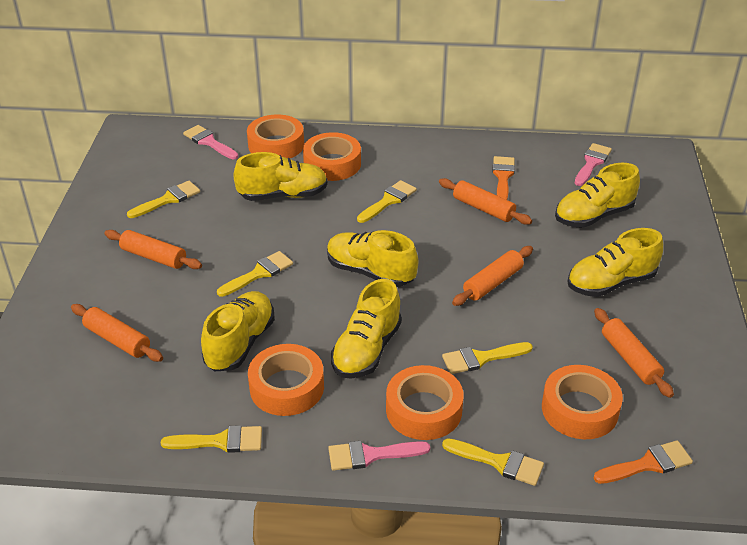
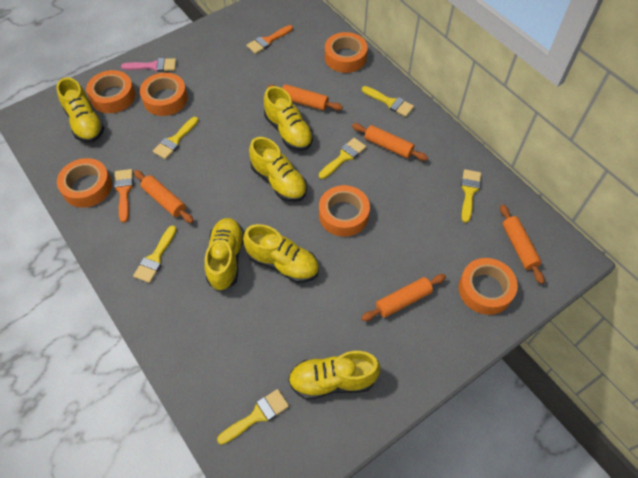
orange tape: [247,114,304,158] [248,344,324,416] [303,132,361,181] [386,365,463,440] [542,365,623,439] = 5 -> [57,158,112,208] [86,70,135,113] [140,73,188,116] [319,185,370,237] [325,32,368,73] [459,258,518,315] = 6
pink brush: [183,125,238,159] [328,441,430,471] [574,143,612,186] = 3 -> [121,58,176,72] = 1

